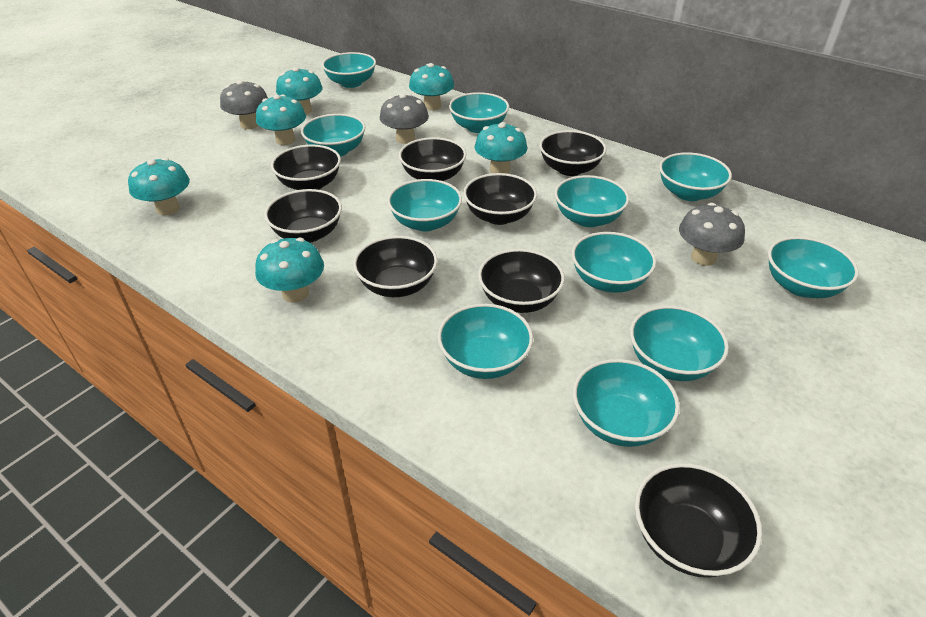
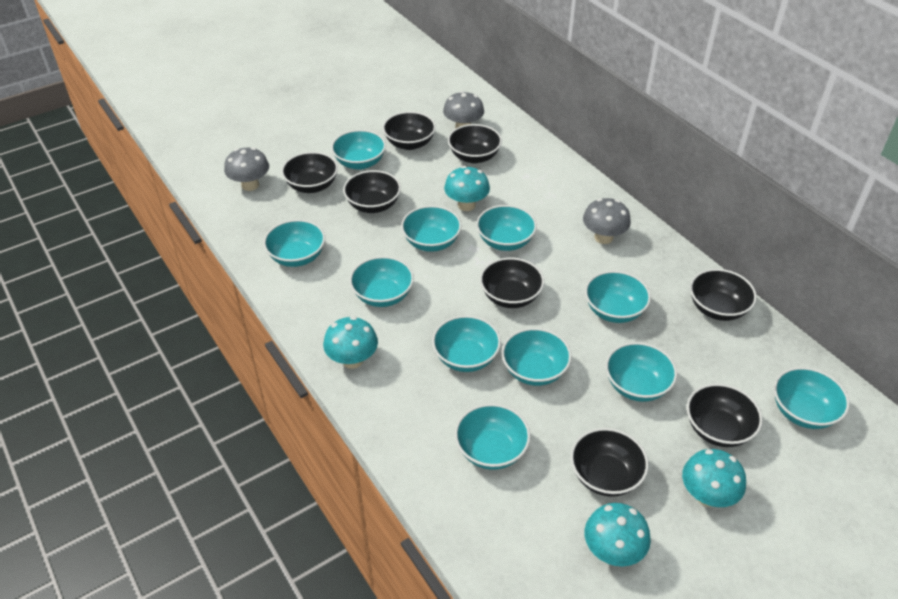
turquoise mushroom: [128,158,190,215] [255,238,324,303] [256,95,306,145] [276,67,323,114] [409,63,454,111] [474,122,527,174] = 6 -> [323,316,378,369] [444,166,490,211] [585,503,651,567] [682,449,746,507] = 4

